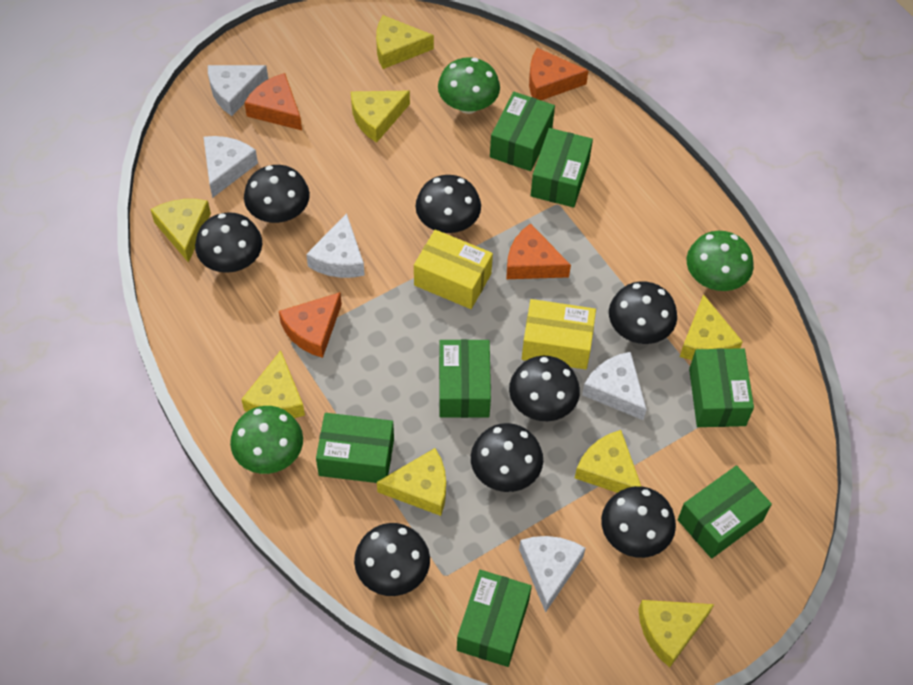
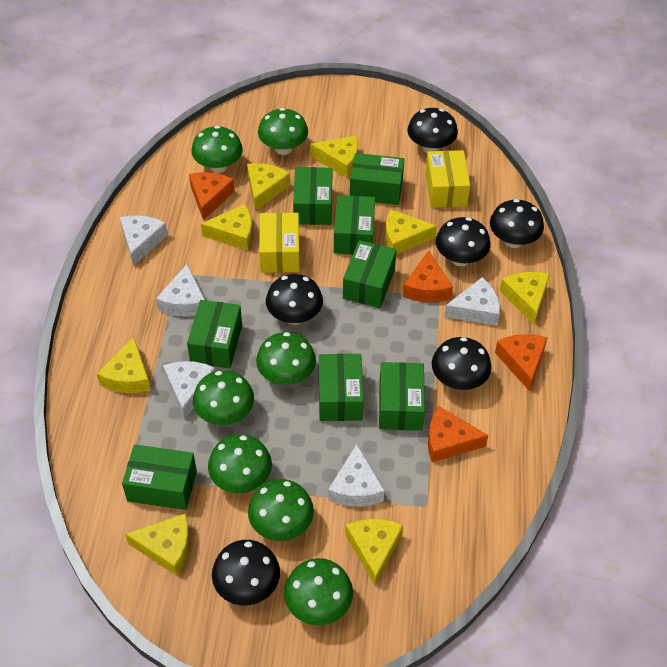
black mushroom: [195,212,262,273] [244,165,310,223] [354,523,430,596] [415,175,481,233] [471,423,543,492] [509,356,580,421] [601,486,676,558] [609,281,677,344] = 8 -> [212,540,280,605] [266,274,323,325] [408,108,458,153] [432,337,492,390] [436,217,490,266] [490,199,544,248] = 6
green box: [316,413,394,483] [439,339,491,418] [457,570,532,667] [490,92,555,171] [531,128,593,208] [678,465,772,559] [689,348,754,427] = 7 -> [122,445,197,510] [187,300,242,369] [293,167,332,225] [319,354,364,421] [334,195,375,255] [343,240,397,308] [350,153,405,205] [379,362,425,431] = 8
green mushroom: [230,406,303,474] [438,57,500,114] [687,231,754,291] = 3 -> [191,126,243,173] [193,370,254,425] [208,434,272,493] [248,479,314,541] [256,332,316,385] [258,108,308,155] [284,558,353,625] = 7

